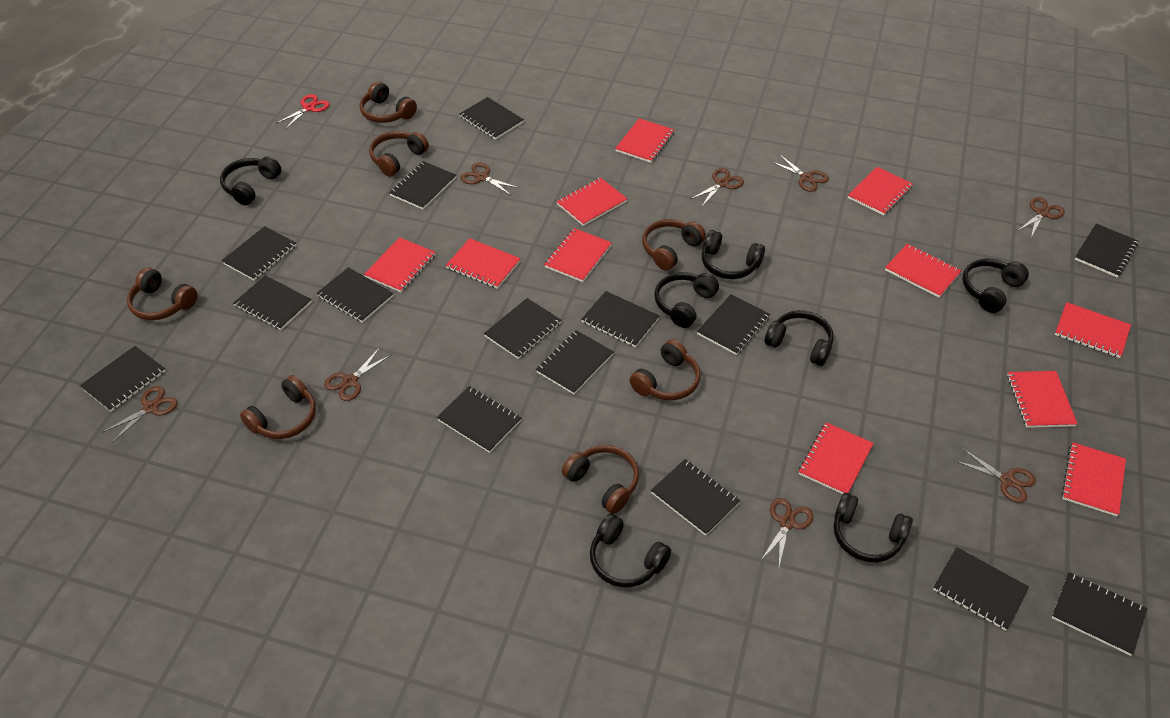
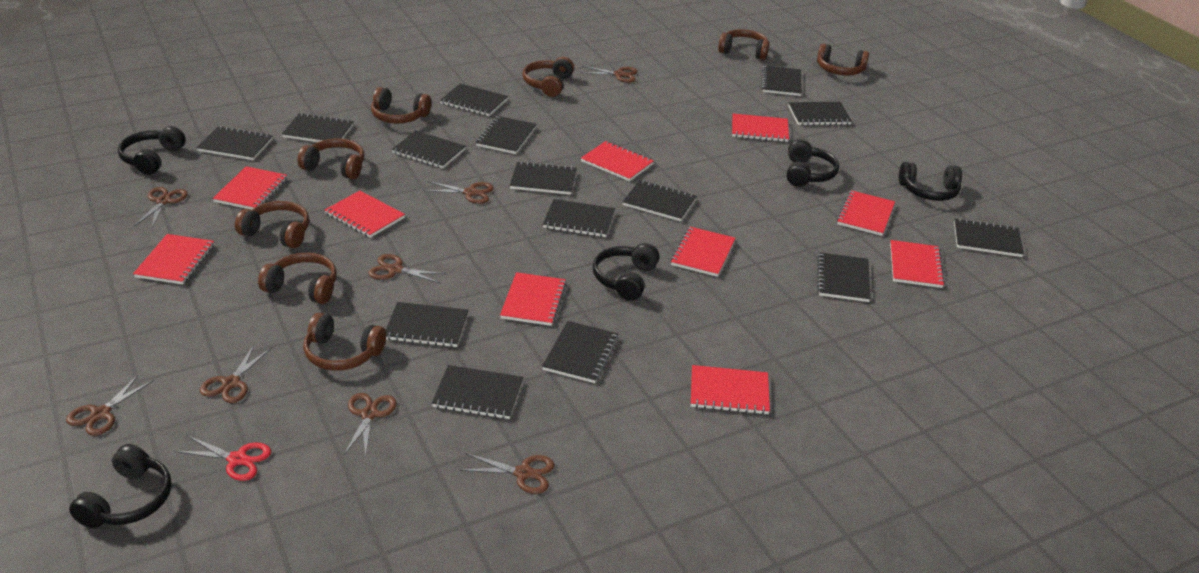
black headphones: [220,156,281,205] [590,513,671,587] [654,272,719,328] [702,230,765,279] [764,310,834,366] [834,493,913,562] [962,258,1029,313] = 7 -> [69,444,172,528] [118,126,186,175] [593,243,659,301] [787,139,839,187] [899,162,962,201] = 5
brown headphones: [127,268,197,320] [240,375,316,439] [360,81,417,123] [369,131,429,176] [562,445,639,514] [630,339,700,400] [642,219,706,271] = 7 -> [235,201,310,248] [258,253,337,304] [298,138,364,179] [303,313,386,371] [371,87,431,123] [523,57,574,97] [718,29,769,60] [817,44,869,75] = 8
red notebook: [364,237,436,292] [446,238,521,289] [544,228,612,282] [557,177,627,226] [615,118,674,163] [799,422,874,494] [848,167,913,216] [885,244,961,298] [1007,371,1078,428] [1055,302,1131,358] [1062,442,1126,516] = 11 -> [133,234,214,284] [213,166,287,210] [325,191,405,238] [500,272,567,326] [581,141,654,181] [671,227,735,277] [691,365,770,414] [732,113,789,142] [837,190,895,236] [890,240,945,288] = 10

